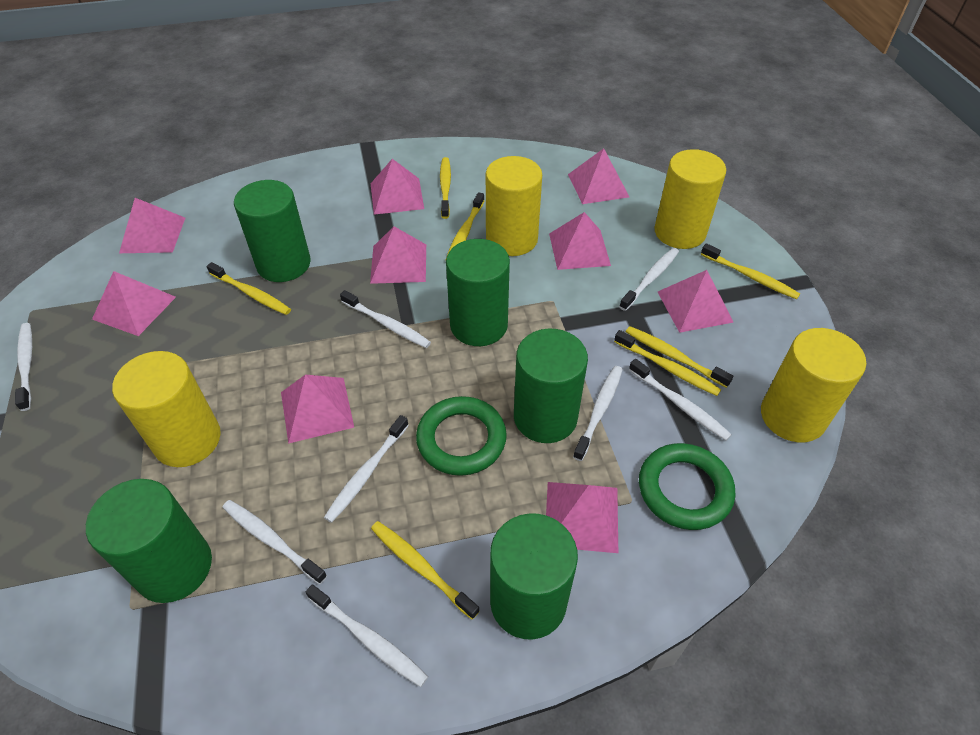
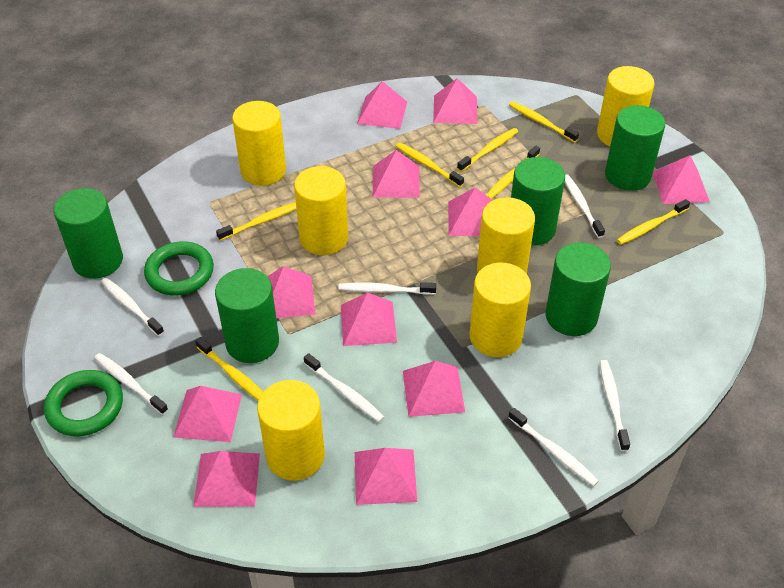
pink pyramid: [92,271,176,336] [119,198,185,253] [281,375,354,444] [370,226,426,284] [371,159,424,215] [546,482,618,553] [549,212,611,270] [568,148,629,204] [658,270,734,333] = 9 -> [173,386,242,442] [193,451,260,507] [267,266,315,318] [341,292,397,346] [355,448,417,505] [357,81,407,129] [372,150,420,198] [403,361,465,417] [433,78,477,124] [448,187,493,236] [653,155,710,204] = 11
white toothbrush: [15,323,32,411] [223,500,327,584] [305,584,428,687] [324,415,409,523] [340,290,431,348] [573,366,623,461] [619,248,679,311] [629,359,732,440] = 8 -> [95,353,168,415] [101,278,164,336] [304,353,384,422] [338,282,436,295] [508,408,599,486] [565,174,605,238] [600,360,630,451] = 7
yellow cylinder: [112,351,221,467] [486,156,542,256] [654,149,726,249] [761,328,866,442] = 4 -> [232,101,286,186] [257,380,325,481] [294,166,348,255] [470,263,531,357] [477,197,535,274] [597,66,654,146] = 6

